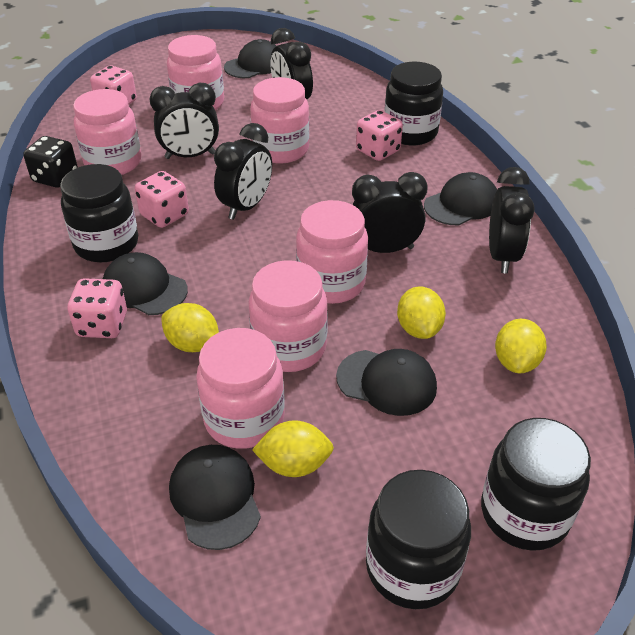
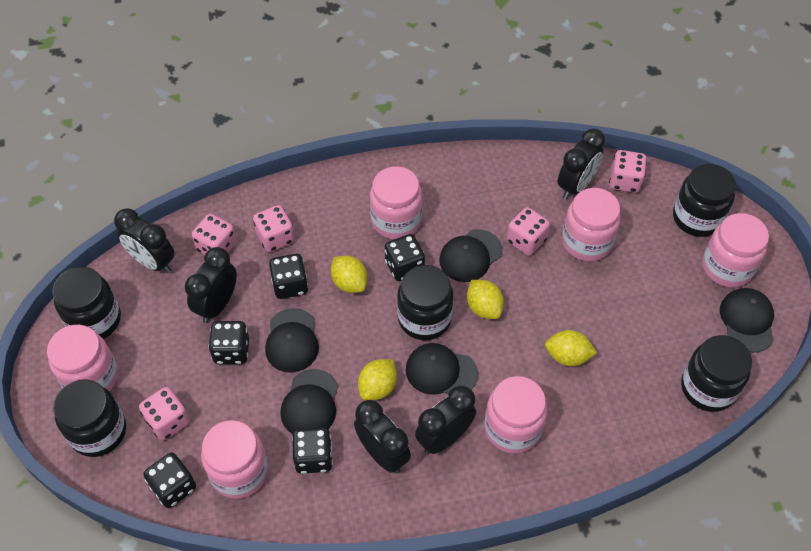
black dice: [23,136,78,188] = 1 -> [143,453,196,508] [209,321,249,364] [269,254,308,299] [292,427,333,474] [385,234,425,281] = 5
black jar: [60,164,138,262] [366,470,471,609] [384,62,443,145] [481,418,591,551] = 4 -> [52,267,121,339] [53,379,126,457] [397,265,453,340] [673,164,736,237] [681,335,752,412] = 5
pink dice: [67,278,127,338] [90,65,137,105] [135,171,189,228] [356,110,403,161] = 4 -> [139,387,190,440] [192,214,237,255] [253,205,295,252] [507,207,550,256] [609,150,647,193] = 5

